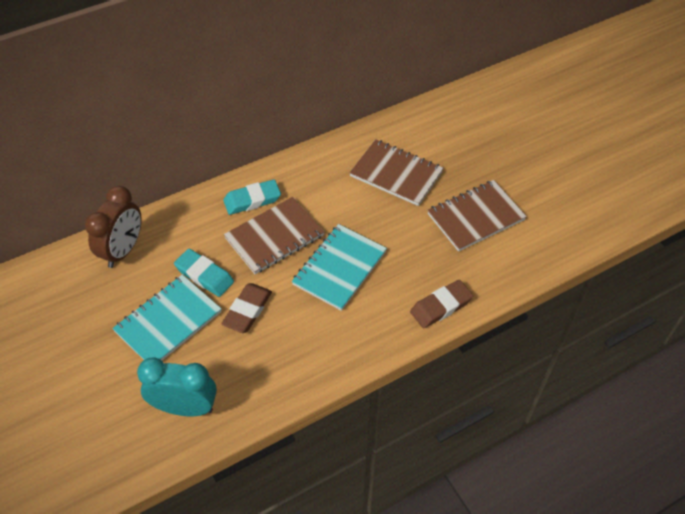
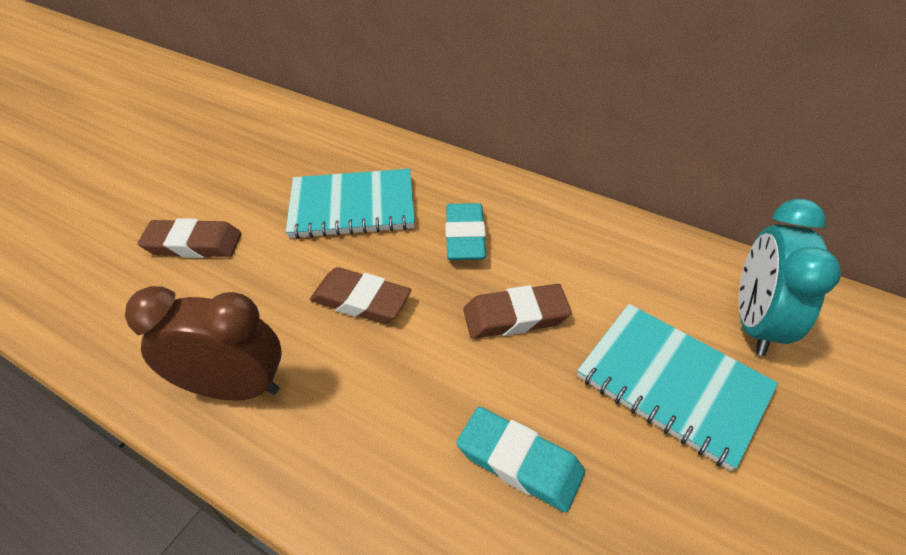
brown eraser: [221,283,272,333] [410,280,473,328] = 2 -> [138,218,241,258] [310,267,411,324] [463,284,572,339] = 3
brown notebook: [224,197,324,274] [349,139,444,206] [427,180,527,252] = 3 -> none = 0

